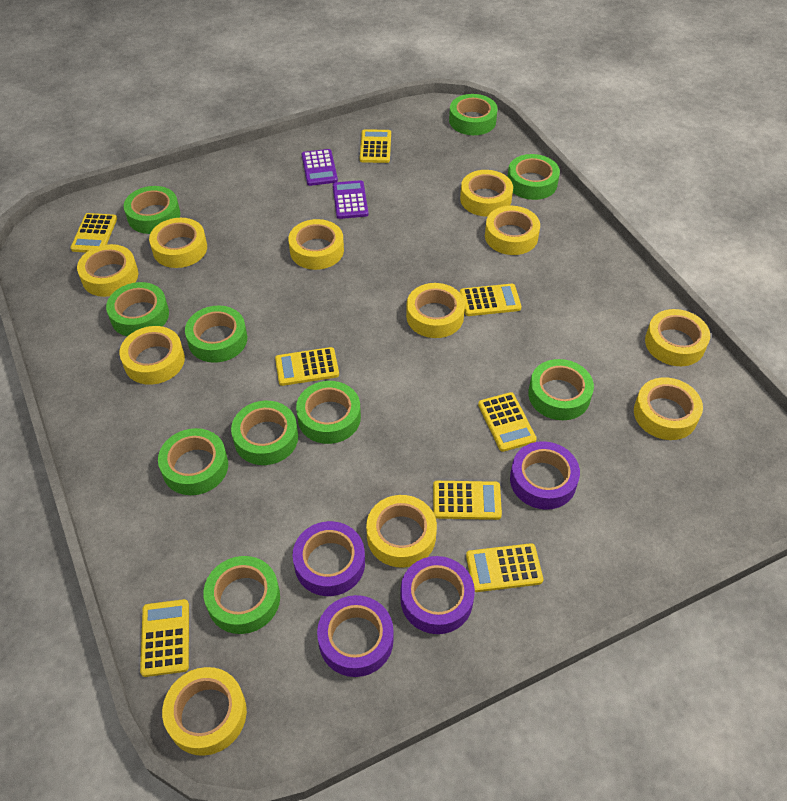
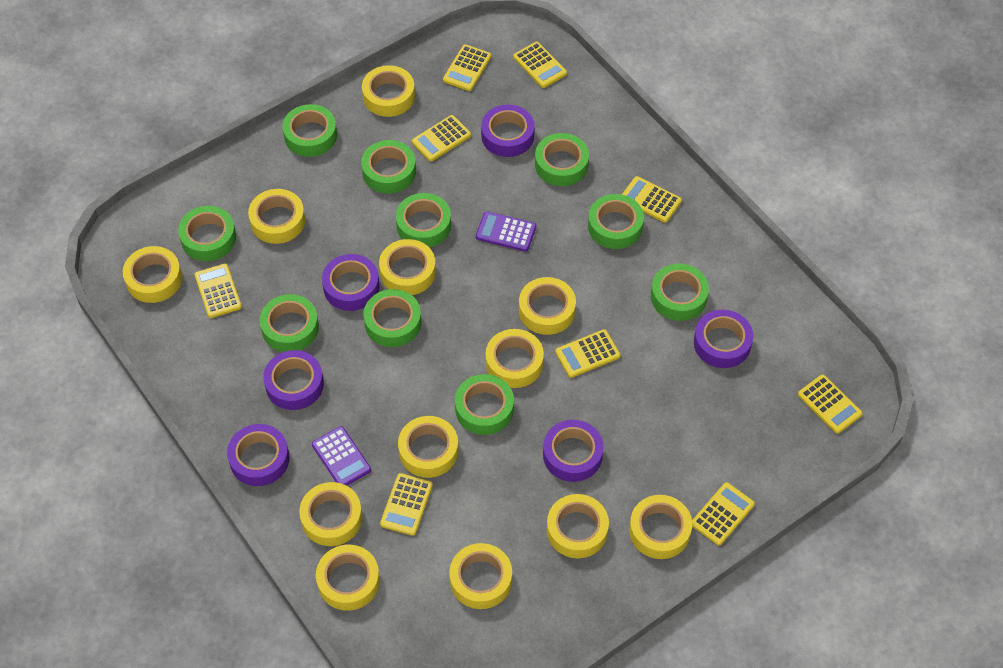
purple tape: [293,521,365,596] [317,595,394,677] [400,556,475,634] [510,441,580,510] = 4 -> [227,424,290,486] [263,350,324,410] [322,254,380,311] [481,104,535,157] [543,420,604,482] [694,310,753,368] = 6
yellow calculator: [70,213,117,253] [140,599,189,677] [275,347,339,386] [360,129,391,163] [433,481,502,520] [460,284,522,316] [466,543,543,592] [478,392,537,452] = 8 -> [194,264,242,318] [380,473,433,536] [412,115,471,161] [443,44,491,91] [513,42,567,88] [555,329,620,378] [622,176,682,223] [692,482,755,546] [798,375,863,434] = 9
yellow tape: [77,244,138,297] [120,326,185,385] [149,218,207,268] [162,667,247,756] [288,219,344,270] [366,495,437,568] [406,283,465,338] [460,170,513,217] [485,206,540,255] [634,377,703,440] [645,309,710,366] = 11 -> [123,246,182,303] [248,189,305,244] [299,482,362,546] [316,545,380,611] [362,65,415,117] [379,239,436,295] [398,416,458,478] [450,543,512,609] [486,329,544,388] [519,277,576,335] [547,494,609,558] [629,495,692,559] = 12

